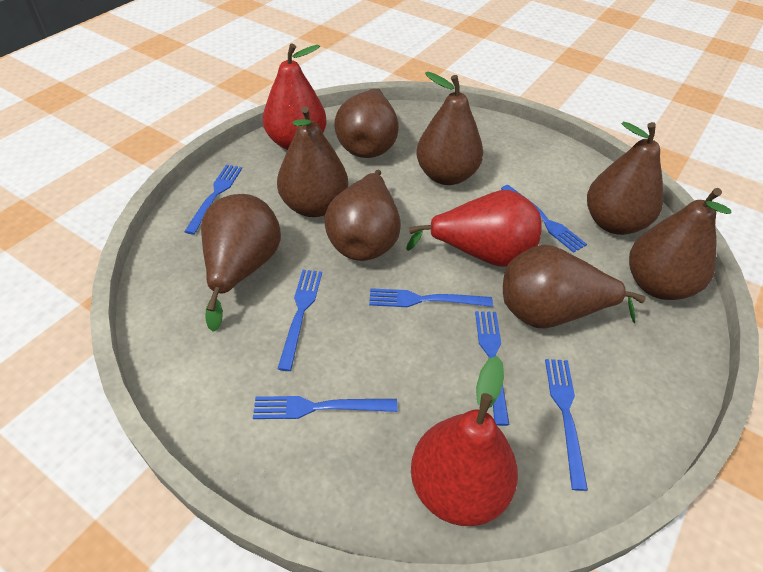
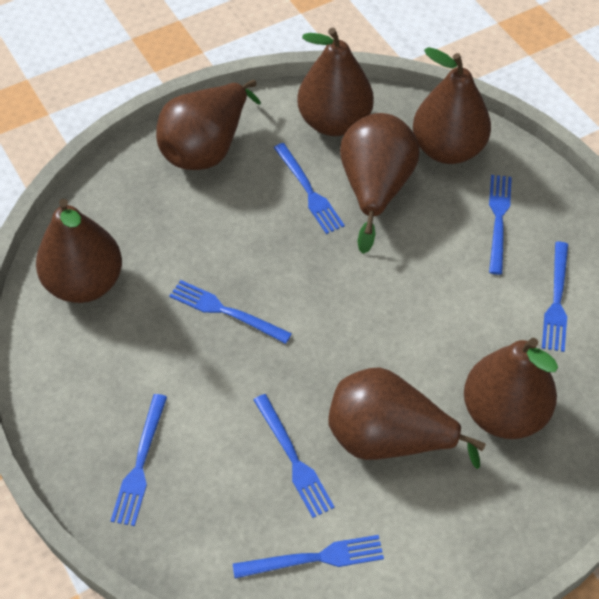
brown pear: [201,194,281,332] [277,106,348,217] [324,170,401,261] [334,89,399,158] [416,72,483,185] [503,245,646,328] [587,121,663,235] [629,188,732,300] = 8 -> [36,199,122,303] [156,80,261,170] [297,28,374,136] [328,367,485,469] [340,113,420,254] [413,47,491,164] [464,338,558,439] = 7
red pear: [263,43,327,150] [406,190,542,267] [411,356,518,526] = 3 -> none = 0

